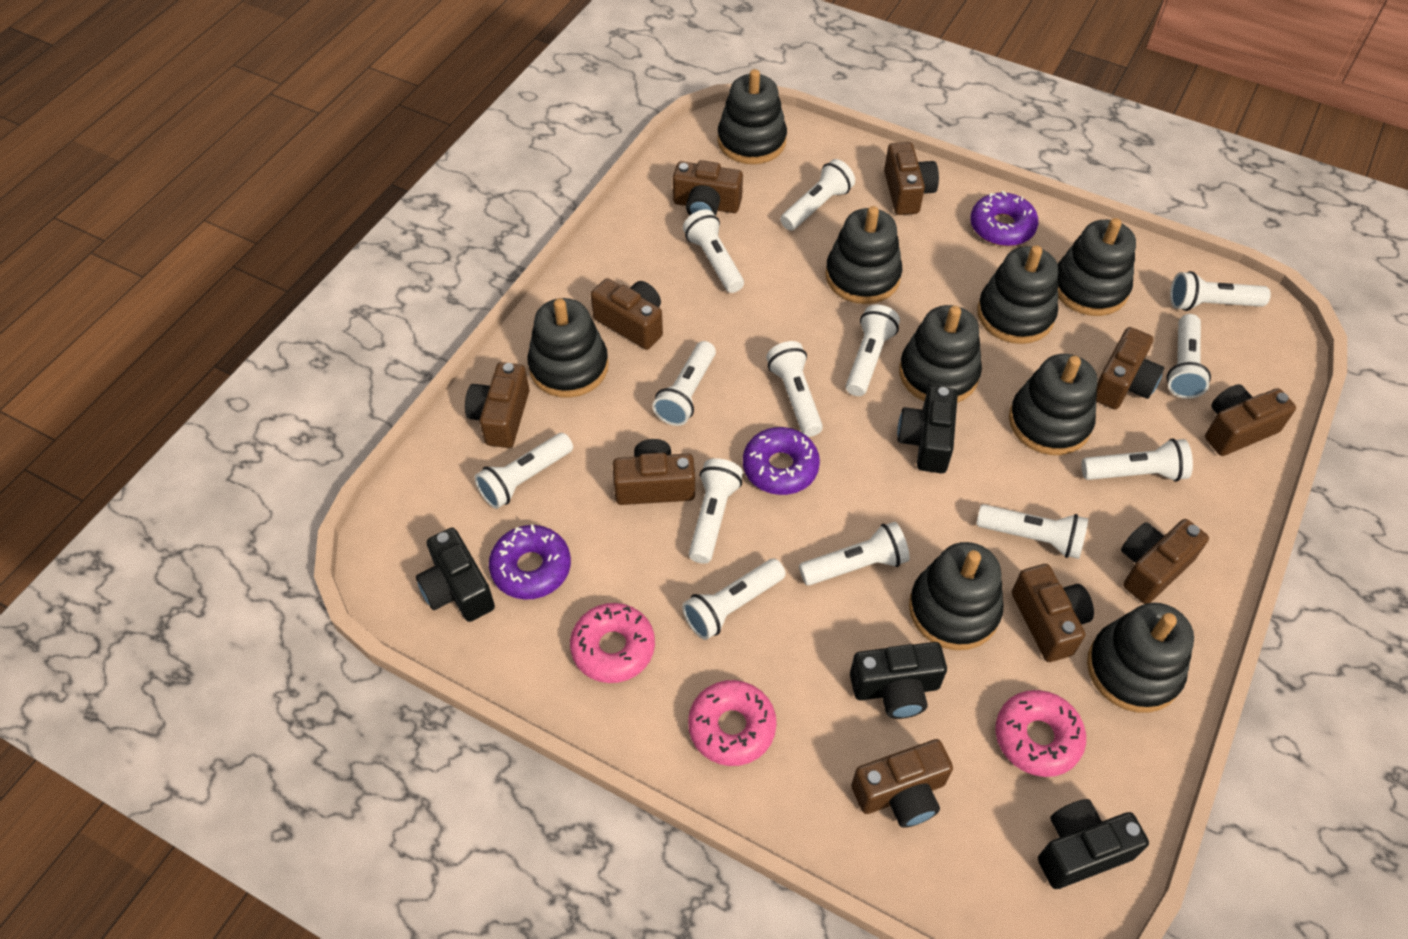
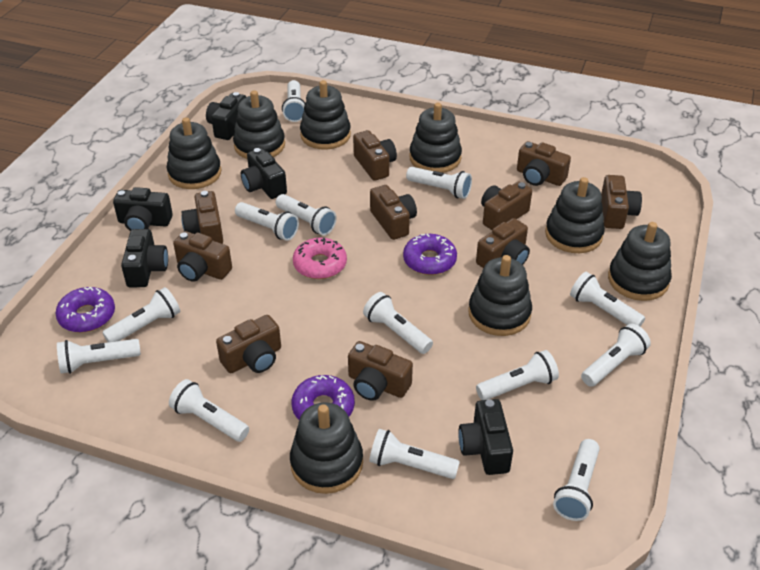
black camera: [416,528,495,622] [850,642,947,719] [897,386,958,473] [1038,799,1149,889] = 4 -> [113,187,173,231] [121,229,168,287] [206,92,246,140] [241,148,287,199] [459,399,513,475] = 5
black stacking toy: [527,298,609,398] [718,69,787,164] [825,206,902,304] [899,305,982,403] [909,542,1004,650] [977,245,1058,344] [1009,354,1097,455] [1058,218,1136,316] [1087,603,1194,713] = 9 -> [167,117,221,189] [233,90,285,159] [290,402,363,494] [300,80,351,150] [409,103,462,173] [468,255,532,336] [545,177,605,253] [608,222,672,301] = 8
pink donut: [570,603,655,683] [688,680,777,766] [995,690,1086,777] = 3 -> [293,238,347,279] = 1

